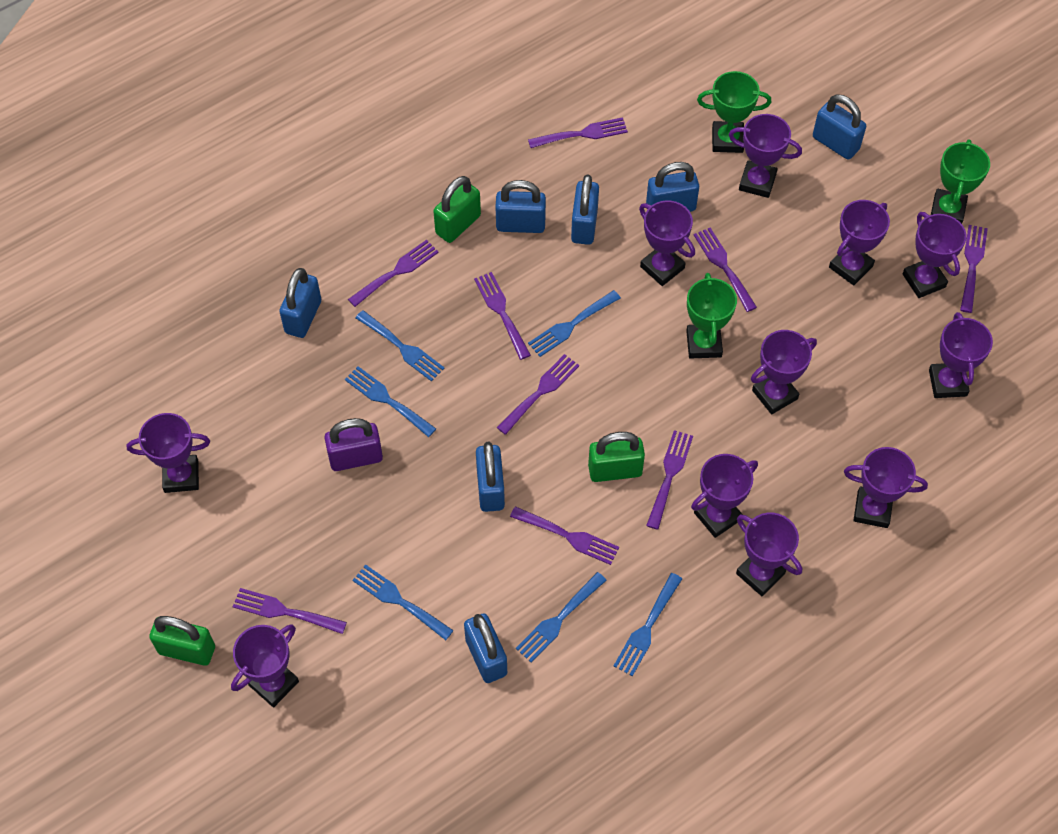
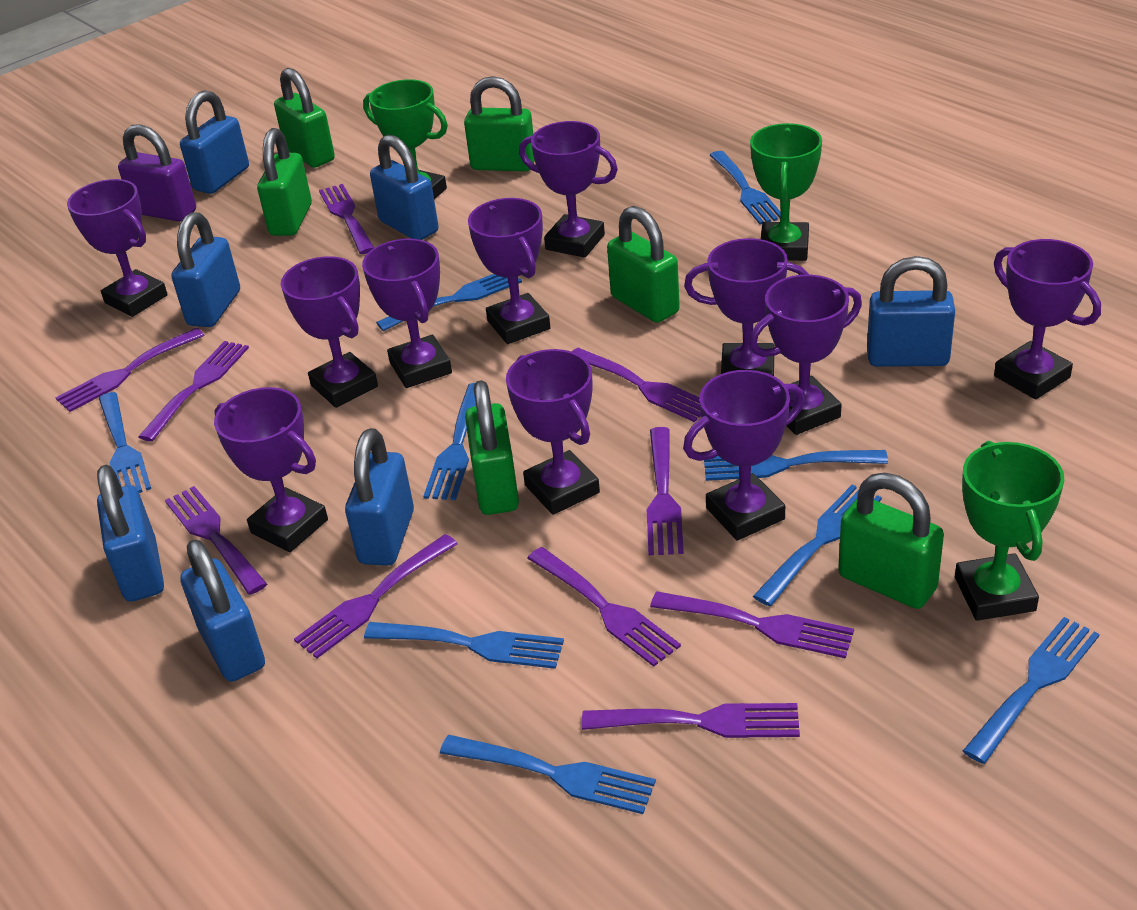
blue fork: [345,366,436,437] [353,564,454,640] [356,310,444,381] [516,572,607,662] [528,290,621,357] [614,573,682,676] = 6 -> [99,392,151,493] [364,622,564,669] [376,274,522,331] [423,383,476,500] [440,735,656,814] [704,450,888,481] [710,151,780,225] [753,484,882,606] [963,617,1100,764] = 9
green padlock: [149,616,215,666] [433,176,481,243] [588,432,645,482] = 3 -> [257,128,312,236] [274,68,335,168] [464,76,535,172] [465,380,519,515] [607,206,680,323] [838,473,944,609] = 6
purple fork: [233,588,347,634] [348,240,439,307] [474,272,531,360] [497,354,579,435] [510,506,619,565] [528,117,628,148] [646,430,693,530] [694,228,757,312] [960,225,988,313] = 9 -> [55,328,205,412] [138,341,249,442] [165,486,267,595] [294,534,458,659] [319,184,374,254] [527,547,681,667] [571,348,701,422] [582,703,800,738] [647,427,684,556] [650,591,854,659] = 10

